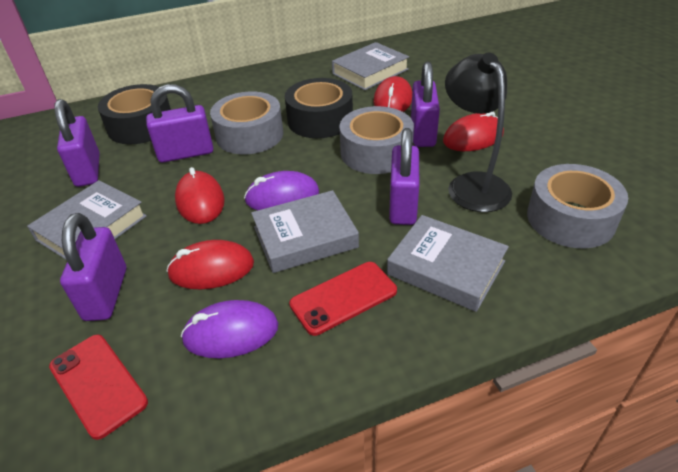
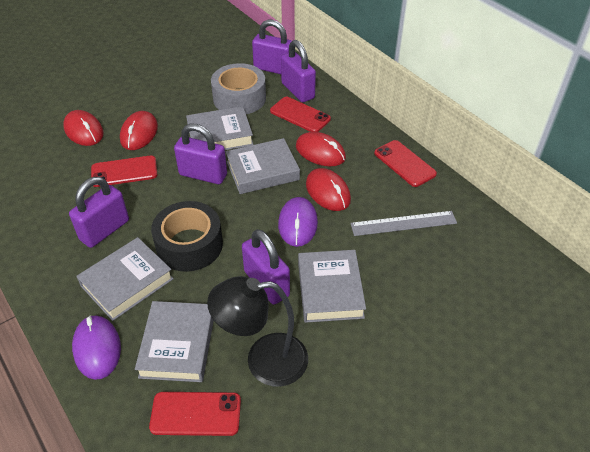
black tape: [98,84,171,144] [285,78,353,138] = 2 -> [151,201,223,272] = 1
grey book: [27,180,147,260] [251,190,359,273] [332,42,409,90] [387,215,509,312] = 4 -> [76,237,174,321] [135,301,214,382] [186,106,254,150] [226,138,300,194] [298,250,366,323] = 5
grey ruler: none = 0 -> [350,211,457,236] = 1
grey tape: [210,91,283,154] [339,106,414,174] [527,164,628,248] = 3 -> [211,63,266,114] = 1
red phone: [49,335,148,440] [289,262,397,336] = 2 -> [91,156,157,187] [149,392,241,436] [270,97,331,132] [374,140,437,187] = 4

